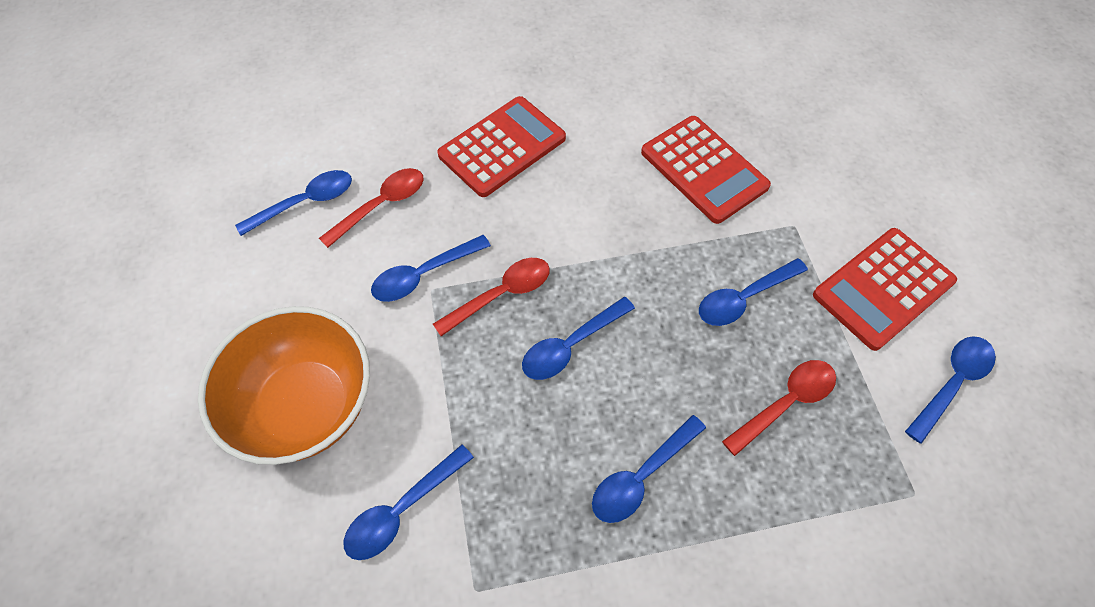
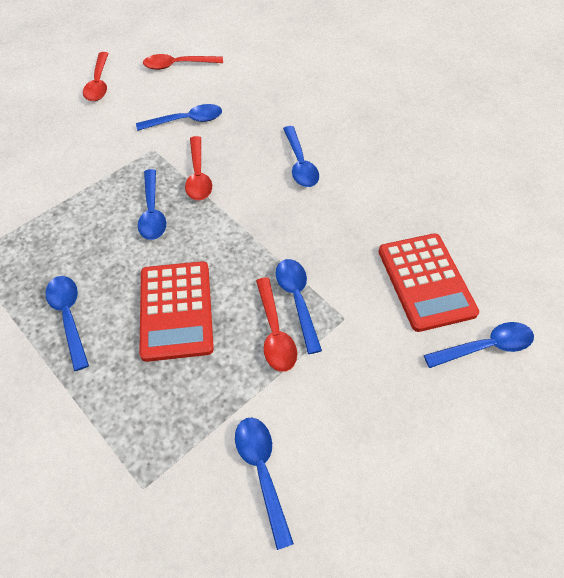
orange bowl: [198,306,370,465] = 1 -> none = 0
red calculator: [437,96,566,197] [641,116,771,224] [813,228,957,351] = 3 -> [139,261,214,362] [379,233,479,332] = 2
red spoon: [319,168,423,248] [433,258,550,336] [722,360,836,456] = 3 -> [83,52,109,101] [143,54,223,70] [185,136,212,200] [256,277,297,372] = 4

